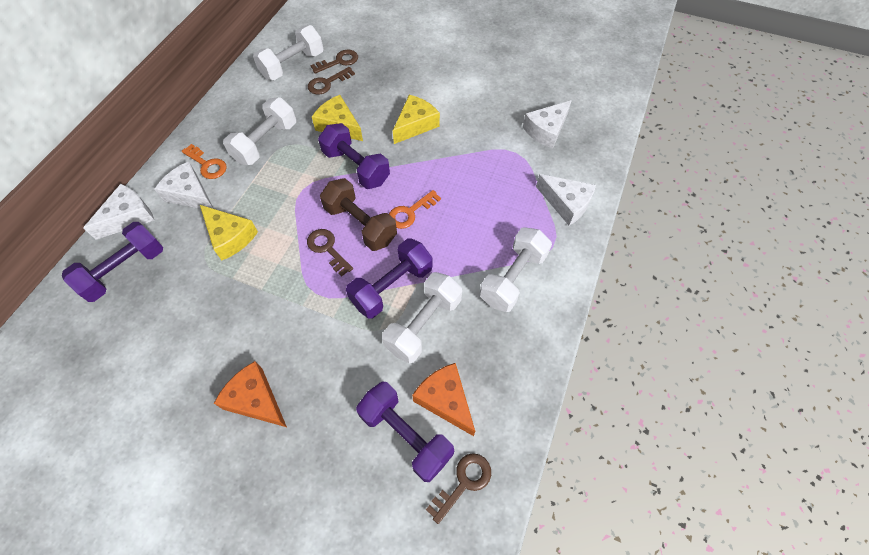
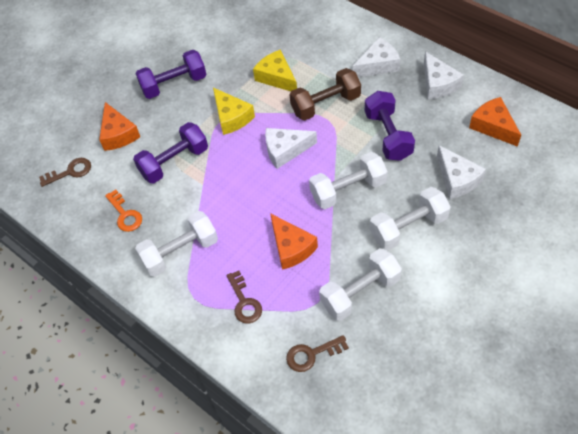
brown key: [307,229,353,277] [308,67,355,94] [311,50,358,74] [426,453,491,524] = 4 -> [39,158,91,187] [226,270,262,323] [286,335,349,372] = 3
orange cheese: [214,361,287,427] [412,363,475,436] = 2 -> [99,102,140,151] [270,213,318,270] [469,97,521,147] = 3
orange key: [181,144,227,179] [389,190,441,229] = 2 -> [105,190,142,232] = 1
purple dumbbell: [62,222,163,302] [318,123,390,189] [346,238,432,319] [356,382,454,482] = 4 -> [133,122,208,184] [136,50,207,99] [365,91,415,161] = 3
yellow cheese: [200,205,258,260] [312,95,363,141] [393,95,440,144] = 3 -> [213,88,255,135] [253,50,297,91] = 2

